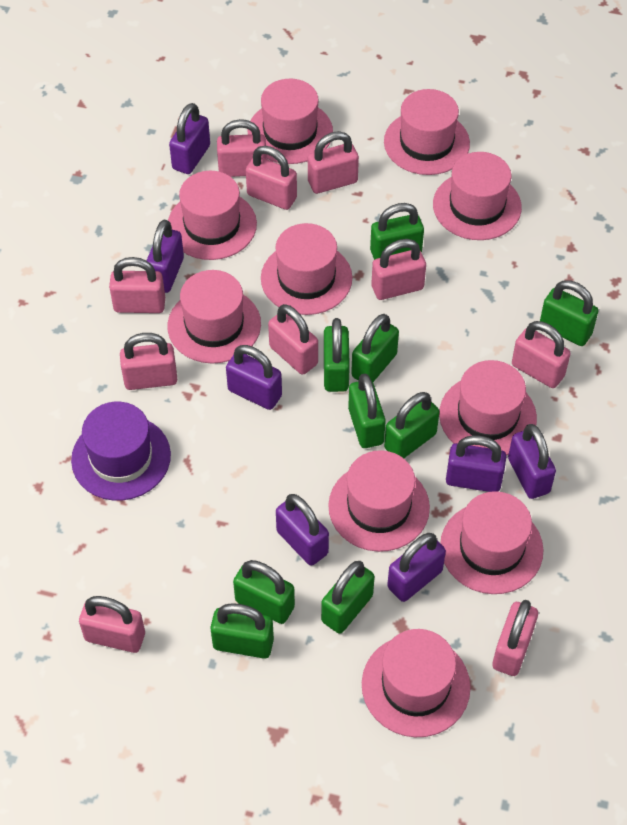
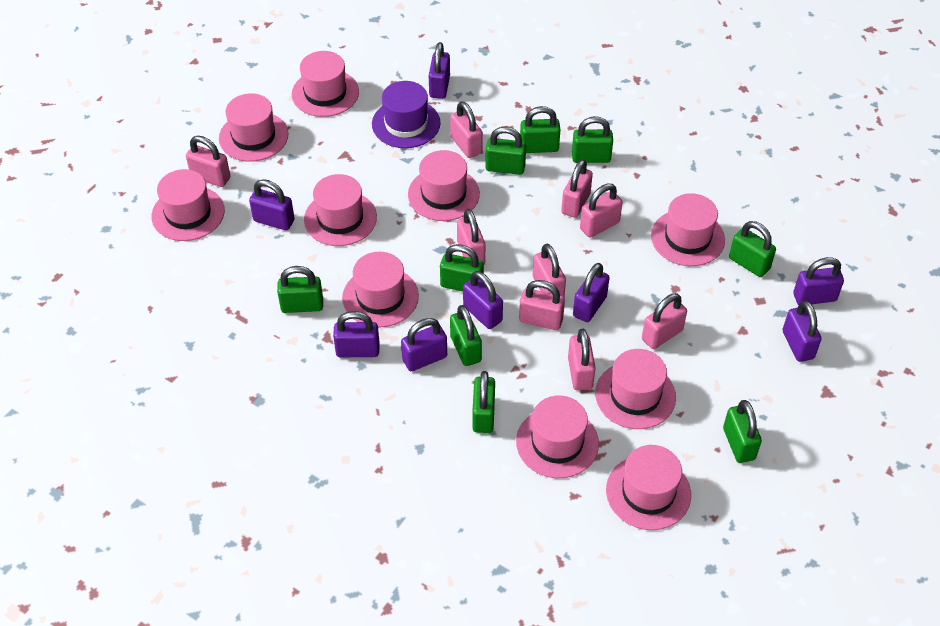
pink padlock: [79,596,145,653] [109,257,165,313] [120,333,177,390] [217,119,267,177] [246,146,297,210] [268,304,318,375] [308,131,359,194] [371,239,426,300] [492,600,538,676] [512,321,571,388] = 10 -> [186,136,231,187] [450,101,483,158] [457,209,485,264] [519,280,565,330] [533,244,566,297] [561,159,593,218] [568,329,596,390] [580,184,623,238] [642,293,687,349] = 9
purple padlock: [146,220,184,293] [169,103,210,174] [226,345,282,410] [276,494,329,566] [387,533,446,602] [446,435,506,492] [508,424,556,499] = 7 -> [249,179,295,230] [333,311,380,357] [401,318,447,371] [429,42,450,99] [463,271,503,329] [573,263,610,322] [783,300,822,362] [793,257,844,305] = 8

